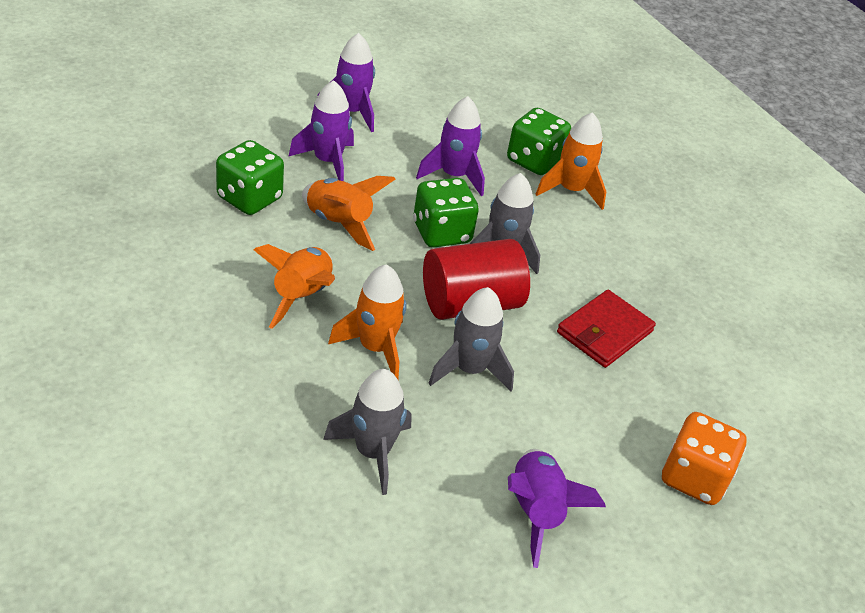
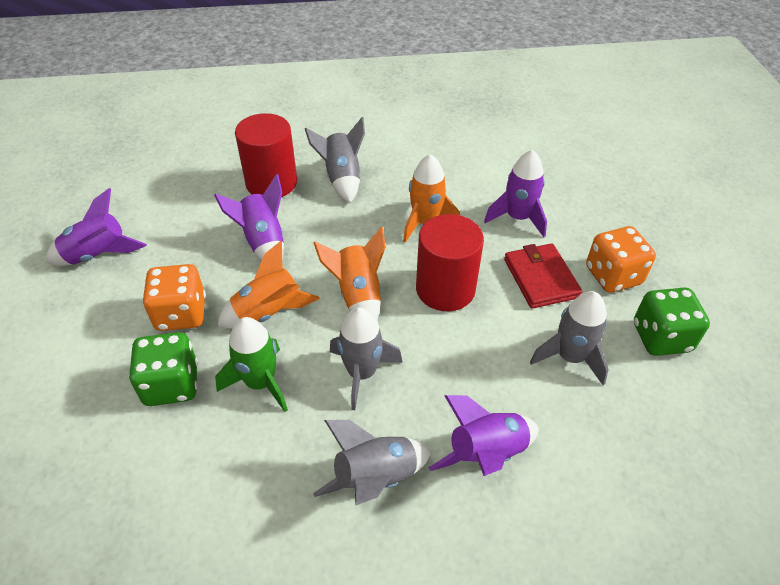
green dice: [216,140,284,215] [413,178,479,247] [507,108,571,175] = 3 -> [129,332,198,406] [634,287,710,356] = 2
green rocket: none = 0 -> [215,317,288,412] = 1
grey rocket: [323,369,412,495] [429,287,514,391] [470,173,540,274] = 3 -> [305,117,365,203] [313,420,431,505] [330,307,403,410] [530,291,609,385] = 4
orange dice: [662,412,747,505] = 1 -> [142,264,206,331] [586,226,656,293] = 2
orange rocket: [254,244,335,329] [302,176,396,251] [328,264,406,379] [536,112,606,210] = 4 -> [217,241,320,329] [313,226,386,320] [403,154,460,243] = 3
red cylinder: [423,239,530,320] = 1 -> [235,113,297,197] [416,214,484,311] = 2

